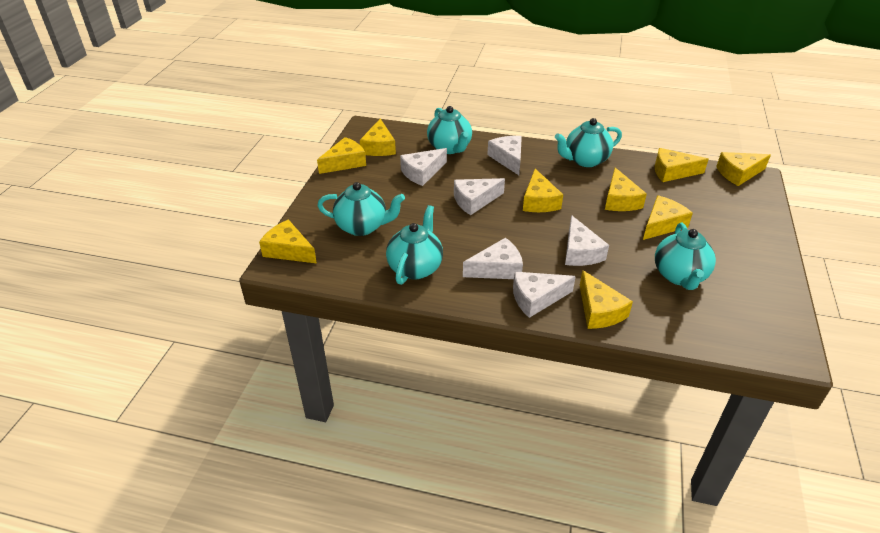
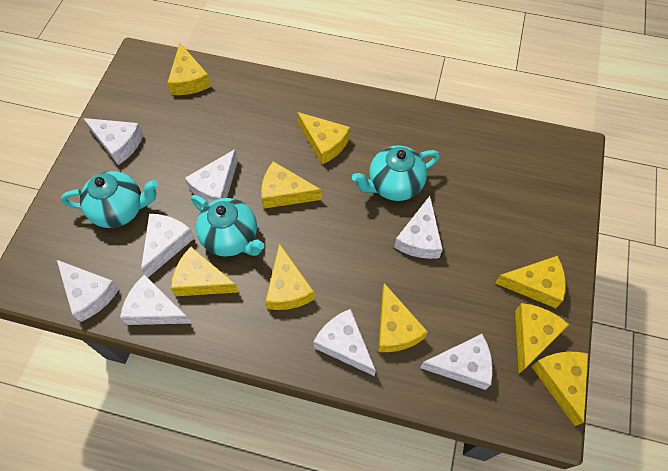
turquoise teapot: [317,182,405,236] [386,205,443,285] [427,106,472,154] [555,118,622,167] [655,223,716,290] = 5 -> [61,171,158,228] [191,195,265,257] [352,146,440,201] = 3
white cheese: [400,148,447,186] [454,178,505,215] [463,238,523,279] [487,136,522,175] [513,272,576,318] [565,215,609,266] = 6 -> [57,260,119,322] [83,118,144,165] [120,274,192,325] [141,214,194,277] [185,149,238,204] [313,309,376,376] [394,196,443,259] [420,334,493,390] = 8

